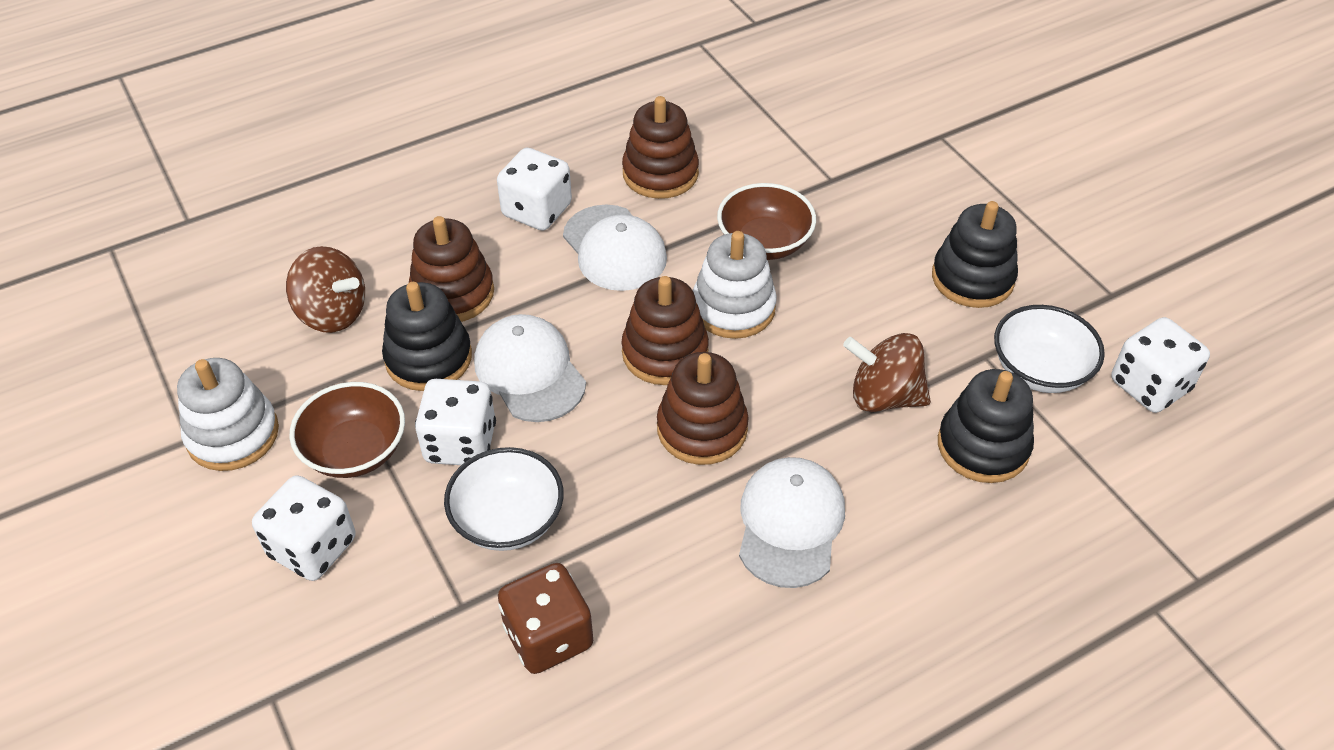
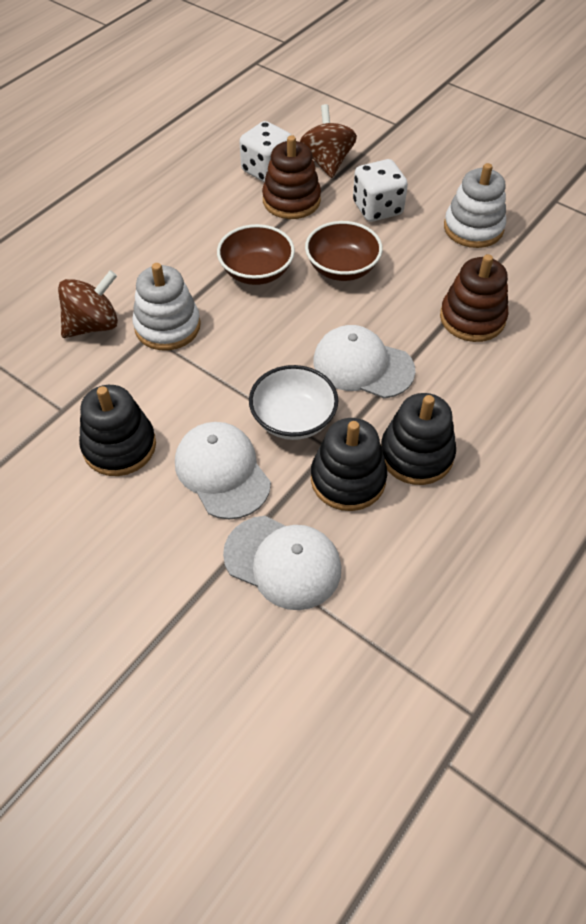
brown dice: [498,563,593,674] = 1 -> none = 0
brown stacking toy: [409,216,494,322] [621,276,709,385] [622,96,699,199] [657,352,749,465] = 4 -> [262,135,321,219] [440,254,508,342] = 2
white bowl: [444,447,564,551] [994,305,1105,393] = 2 -> [249,365,338,440] = 1
white dice: [252,475,356,581] [415,379,496,465] [497,148,572,231] [1111,317,1210,413] = 4 -> [239,121,291,182] [353,159,408,222] = 2

